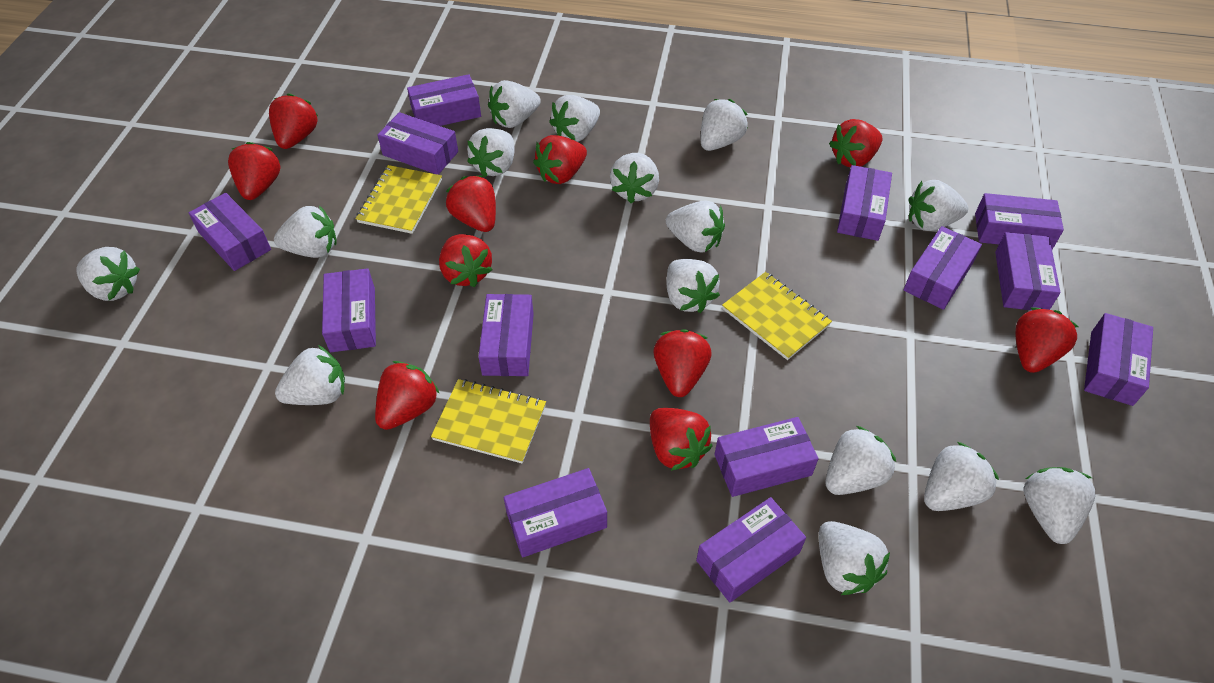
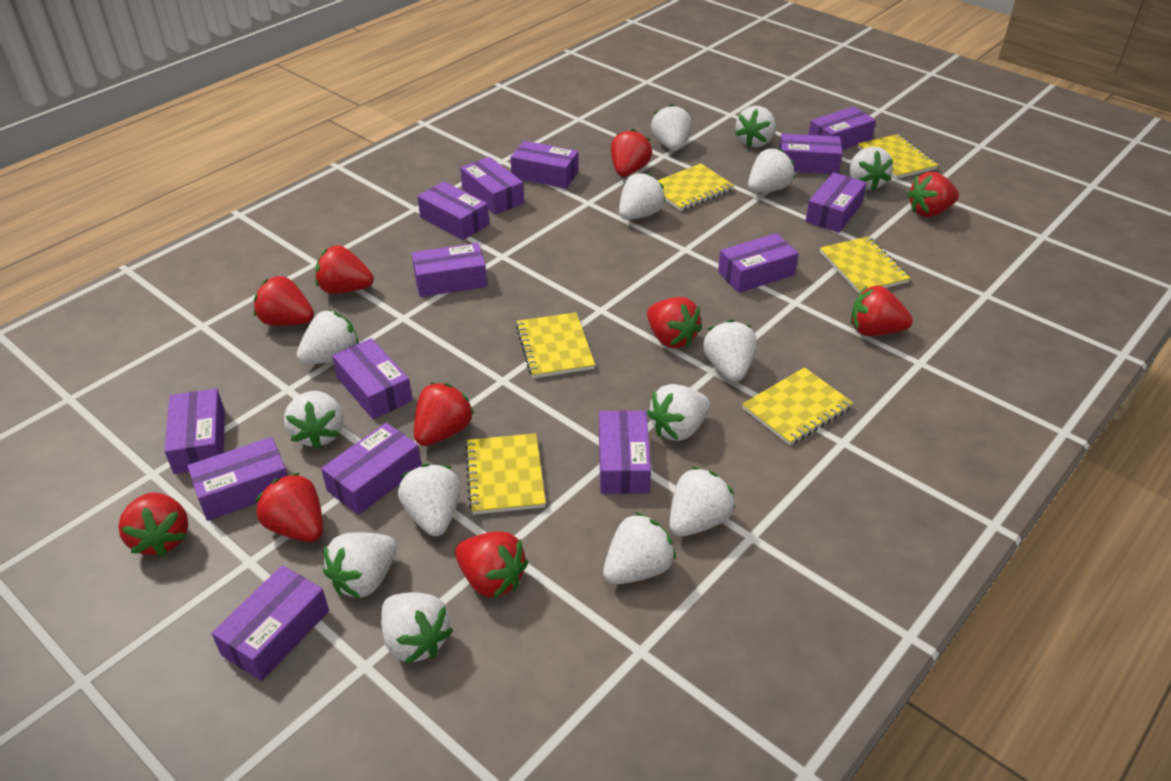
purple box: [189,193,271,271] [322,268,376,352] [378,112,458,175] [407,74,481,126] [478,294,534,376] [504,468,607,557] [696,497,806,603] [714,417,819,497] [837,165,892,241] [904,226,982,310] [975,193,1064,250] [995,232,1060,310] [1084,313,1153,406] = 13 -> [164,388,225,474] [187,437,288,521] [212,565,329,681] [321,423,422,515] [332,338,412,419] [412,243,487,297] [417,181,489,240] [460,157,524,215] [510,141,579,189] [599,410,651,494] [718,233,799,293] [779,133,843,174] [805,172,867,233] [808,107,876,150] = 14
white strawberry: [76,247,140,301] [274,205,337,258] [275,345,345,405] [467,128,515,177] [488,80,541,128] [549,95,600,142] [610,153,659,203] [666,200,725,253] [667,259,720,313] [701,99,748,151] [819,521,890,595] [826,426,896,495] [909,180,968,231] [924,442,999,511] [1023,467,1096,544] = 15 -> [284,391,344,449] [297,310,359,364] [323,532,397,598] [381,592,453,664] [398,464,461,536] [603,512,676,584] [619,172,666,220] [647,384,710,441] [651,104,692,151] [670,467,735,537] [703,320,757,382] [735,106,776,147] [748,148,795,192] [850,147,893,191] = 14
yellow notebook: [356,165,442,234] [431,379,546,463] [722,272,832,360] = 3 -> [465,433,546,515] [516,312,595,378] [657,163,734,211] [742,367,853,446] [820,236,910,294] [858,134,938,179] = 6

